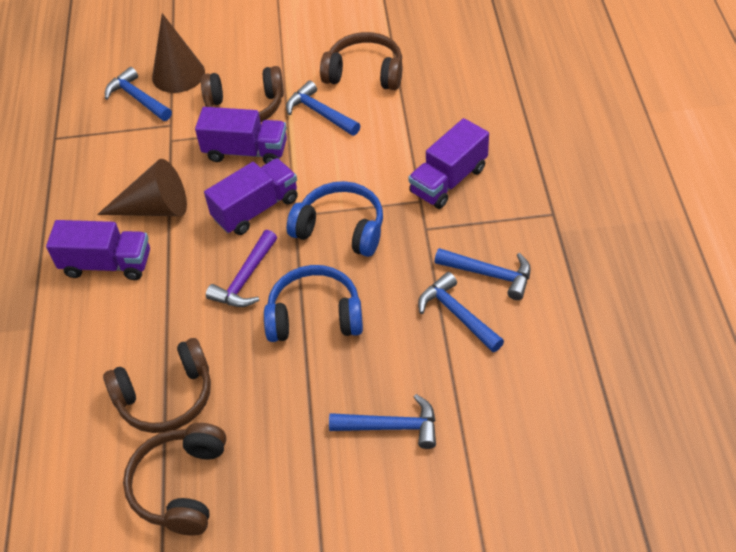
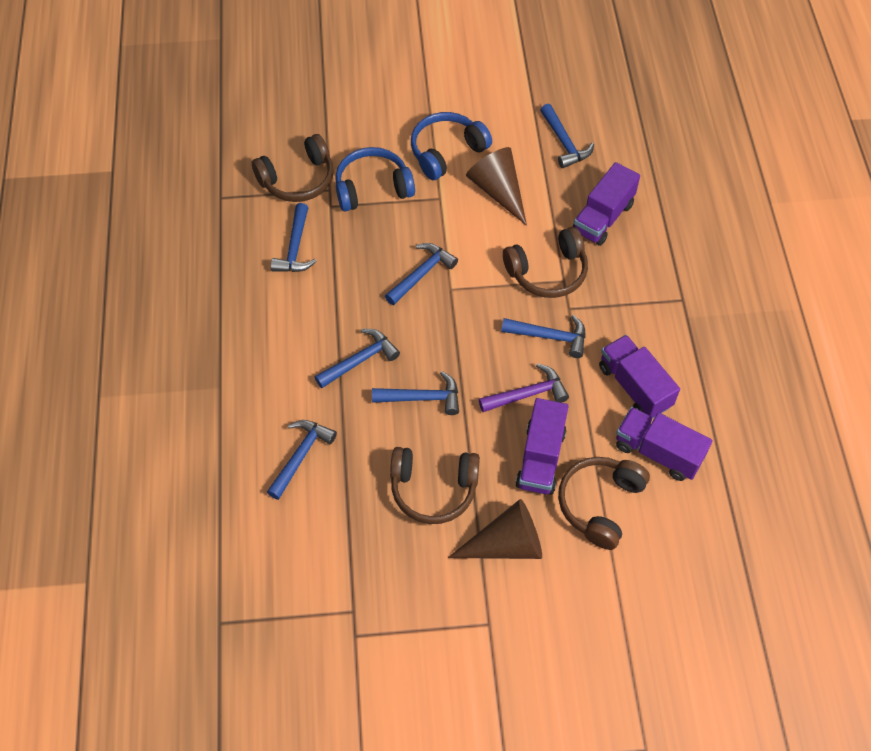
blue hammer: [105,67,172,121] [286,81,361,136] [329,394,436,449] [418,272,504,352] [434,248,531,300] = 5 -> [267,420,337,500] [271,203,317,272] [315,329,400,388] [372,371,459,415] [385,243,458,305] [501,315,586,358] [540,104,594,168] = 7

